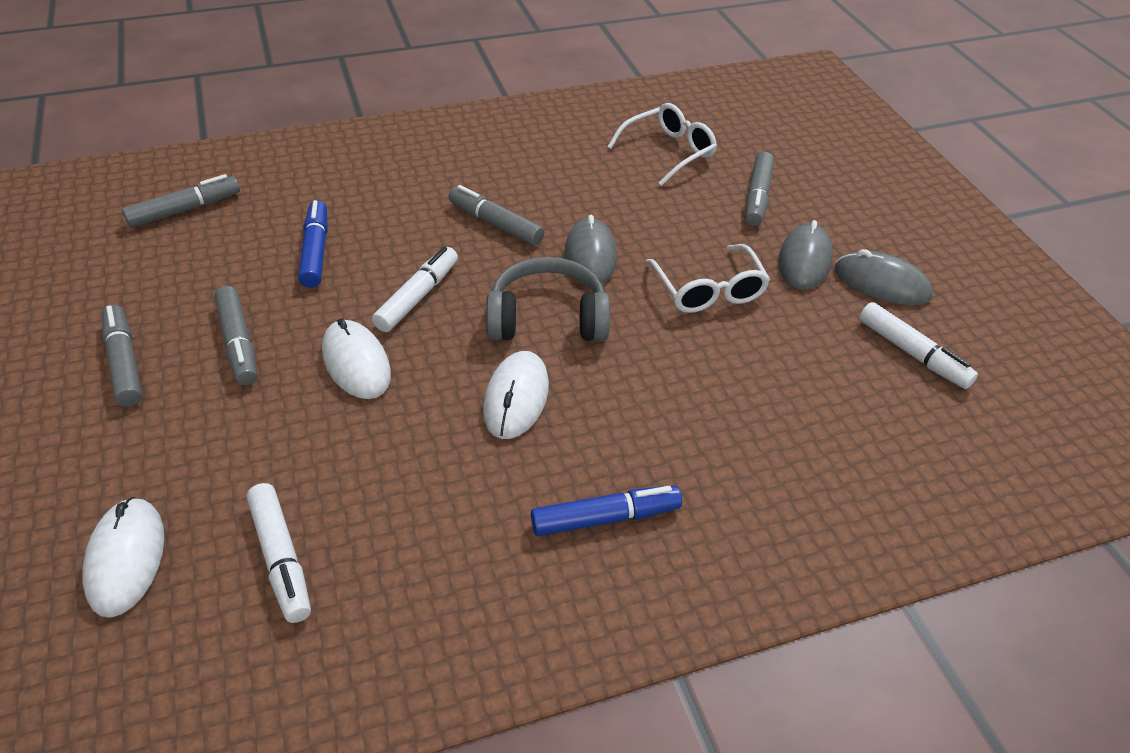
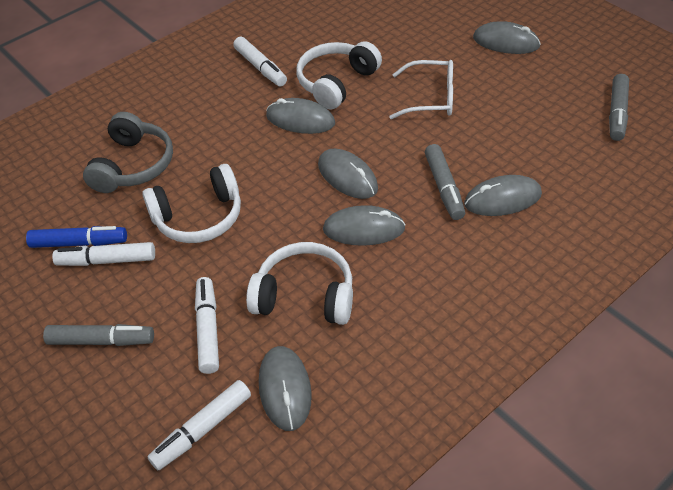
blue marker: [298,200,328,288] [531,485,682,536] = 2 -> [26,226,127,248] = 1
grey marker: [102,305,142,407] [122,174,240,228] [214,286,257,385] [448,185,544,246] [745,152,774,226] = 5 -> [43,324,154,346] [425,144,465,220] [609,74,629,141] = 3
grey mouse: [564,215,617,286] [778,220,833,290] [835,249,933,305] = 3 -> [259,346,312,431] [266,98,335,134] [318,149,378,199] [323,205,406,246] [464,175,542,216] [473,21,541,54] = 6
white glasses: [607,103,717,186] [646,244,770,313] = 2 -> [389,60,453,119] = 1
white headphones: none = 0 -> [142,164,241,243] [246,242,353,325] [296,41,382,110] = 3
white marker: [247,483,311,623] [372,247,458,332] [859,302,978,389] = 3 -> [52,242,155,266] [148,380,251,470] [195,277,219,374] [233,37,287,87] = 4
white mouse: [82,497,164,618] [322,319,391,399] [483,351,549,439] = 3 -> none = 0

